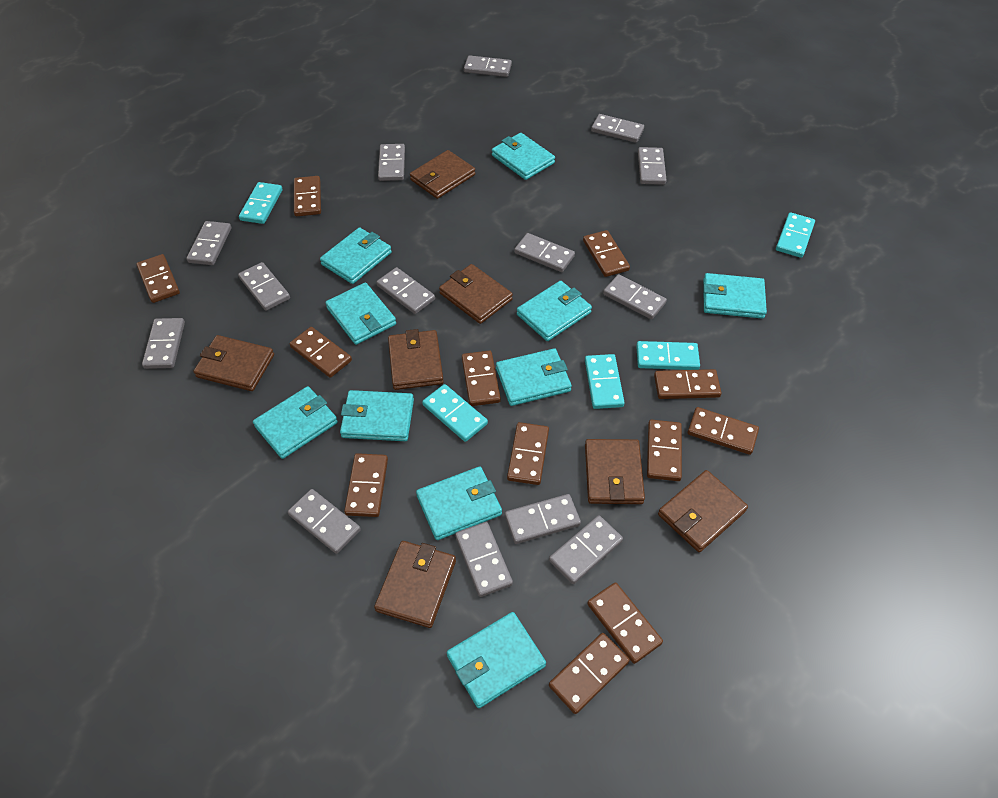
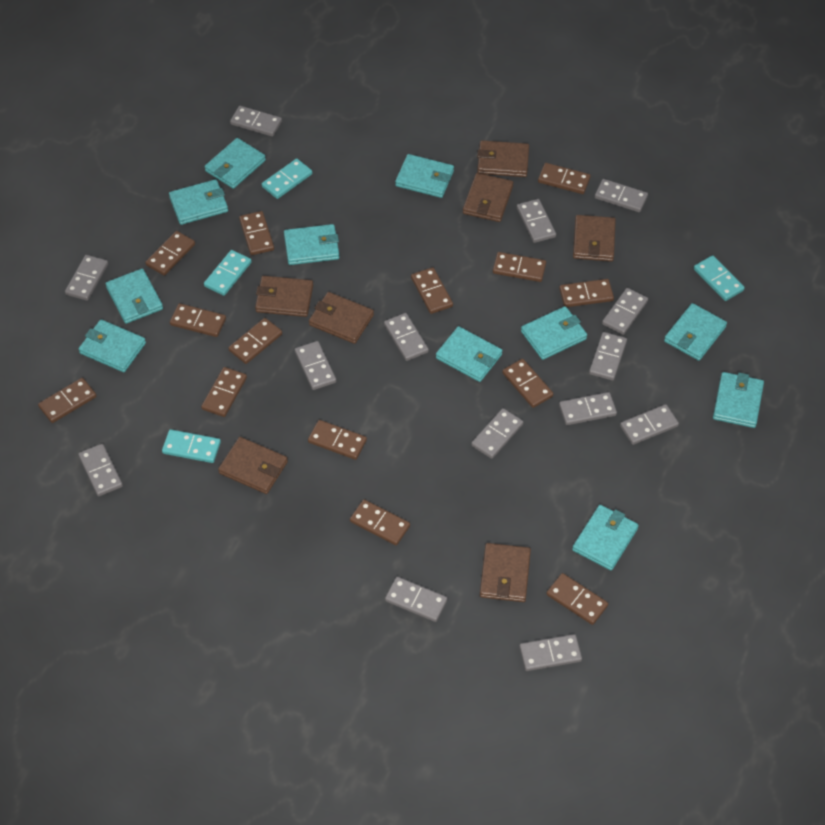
brown domino: [136,254,180,303] [290,327,352,378] [294,176,321,216] [344,453,388,517] [462,351,501,406] [507,422,549,485] [549,633,630,714] [583,230,630,277] [587,582,663,664] [647,420,682,481] [654,369,721,399] [688,407,759,455] = 12 -> [38,378,96,423] [145,231,195,276] [170,303,226,337] [201,367,247,417] [228,318,282,364] [239,211,274,255] [308,420,367,460] [350,499,410,545] [411,267,453,314] [493,252,546,282] [502,359,553,408] [538,163,591,194] [546,573,608,625] [559,279,614,307] = 14
turquoise domino: [239,182,282,224] [422,384,488,442] [585,354,625,409] [636,341,700,370] [776,212,815,258] = 5 -> [162,429,221,463] [204,250,252,296] [262,158,312,199] [694,255,745,301] = 4
turquoise wallet: [253,386,338,459] [320,227,392,284] [325,282,396,345] [340,390,414,441] [416,466,502,540] [447,612,546,708] [492,133,555,180] [496,348,572,406] [517,281,592,341] [703,273,767,319] = 10 -> [79,319,146,372] [105,268,163,324] [169,179,228,225] [204,138,266,189] [284,224,339,265] [395,154,454,198] [436,326,502,382] [521,306,587,360] [572,505,639,570] [664,303,727,361] [713,372,764,428] = 11

